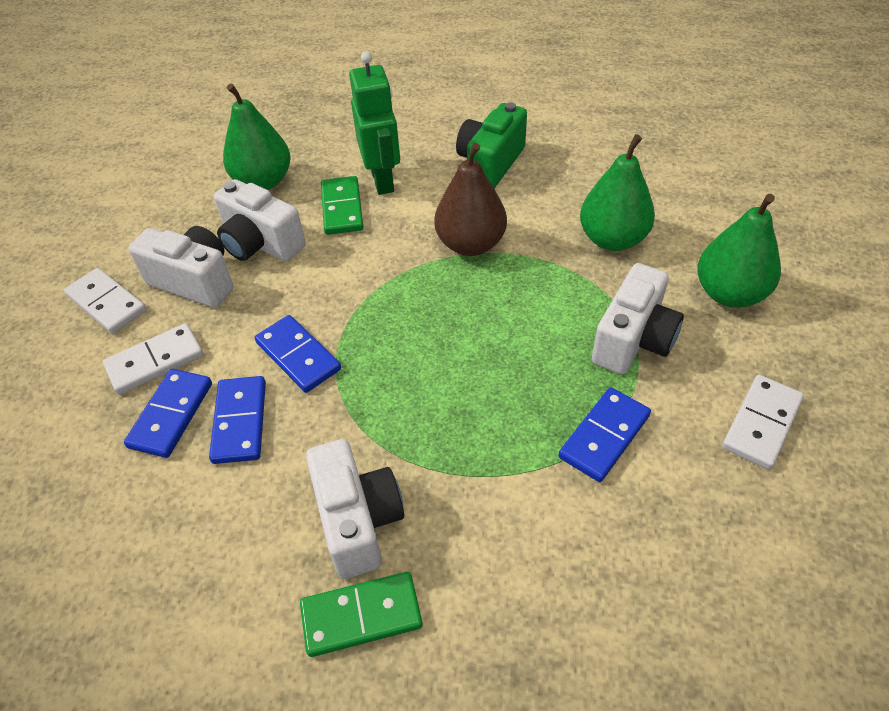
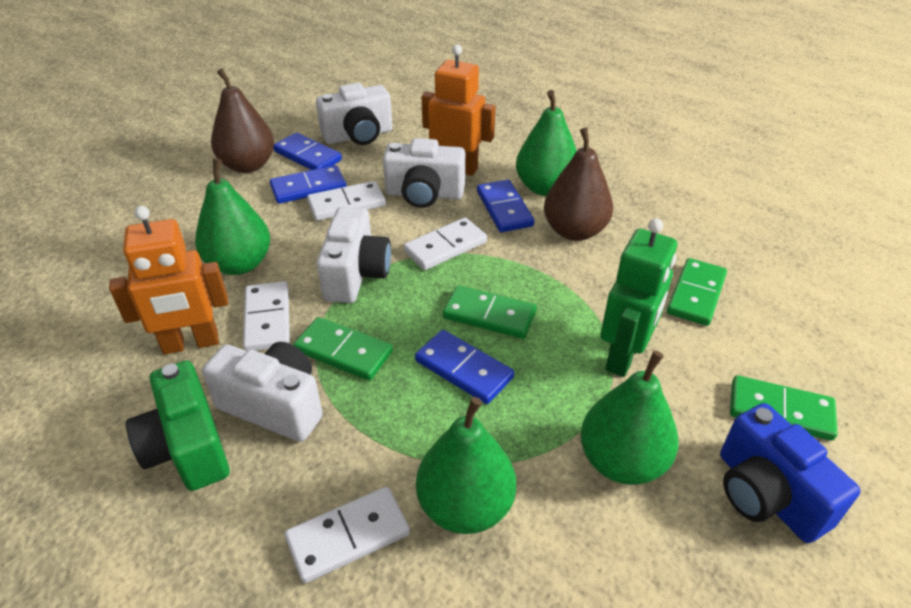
blue camera: none = 0 -> [720,403,861,543] = 1
brown pear: [434,143,507,256] = 1 -> [211,68,274,173] [544,128,613,241] = 2
green domino: [300,572,423,657] [321,176,363,235] = 2 -> [293,317,393,380] [443,285,537,339] [667,258,727,326] [730,375,838,441] = 4
green pear: [223,84,291,190] [580,134,655,251] [697,194,781,308] = 3 -> [195,158,270,275] [416,397,516,534] [516,90,577,196] [581,350,679,485] = 4
orange robot: none = 0 -> [109,206,228,355] [421,44,496,176] = 2
white domino: [64,268,147,334] [103,323,204,394] [722,375,804,469] = 3 -> [243,281,290,351] [285,487,410,583] [307,181,386,221] [403,217,487,270] = 4

